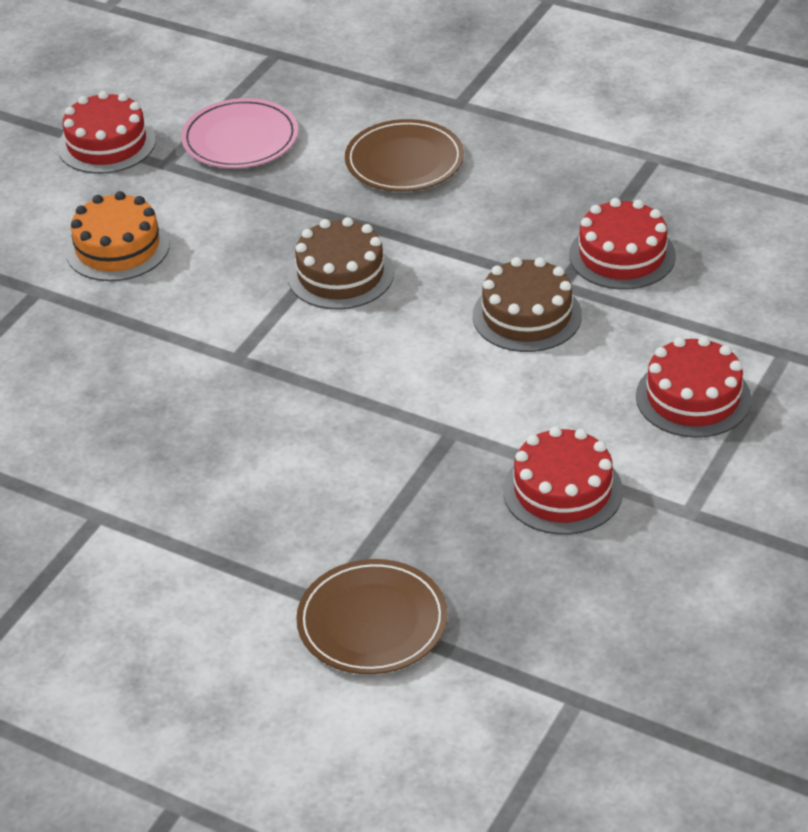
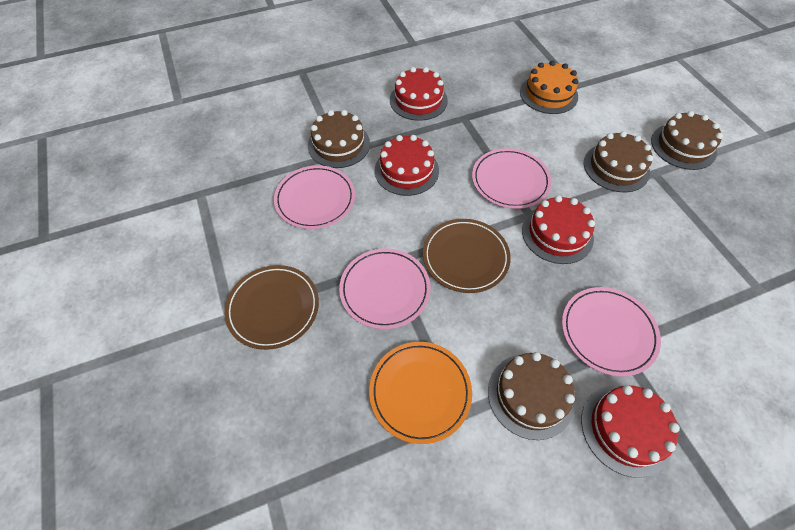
brown cake: [288,217,394,310] [473,257,582,352] = 2 -> [308,110,370,168] [488,352,575,440] [584,131,653,192] [651,111,723,170] = 4
orange plate: none = 0 -> [369,342,472,444] = 1
pink plate: [181,98,298,168] = 1 -> [274,165,355,229] [339,248,431,329] [472,148,552,209] [562,287,661,377] = 4

